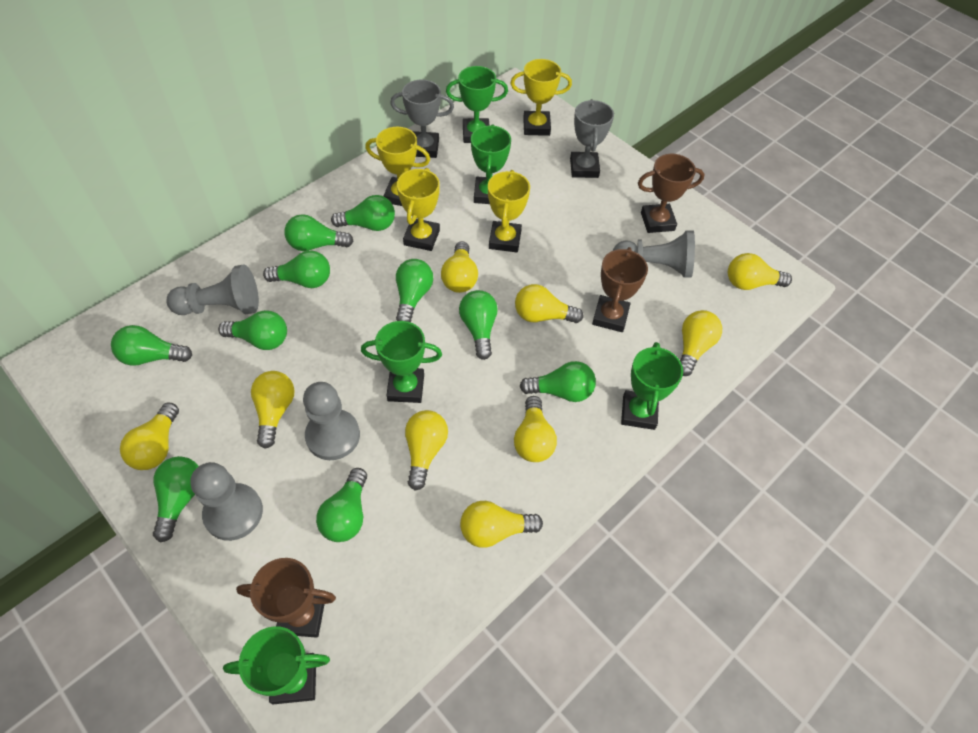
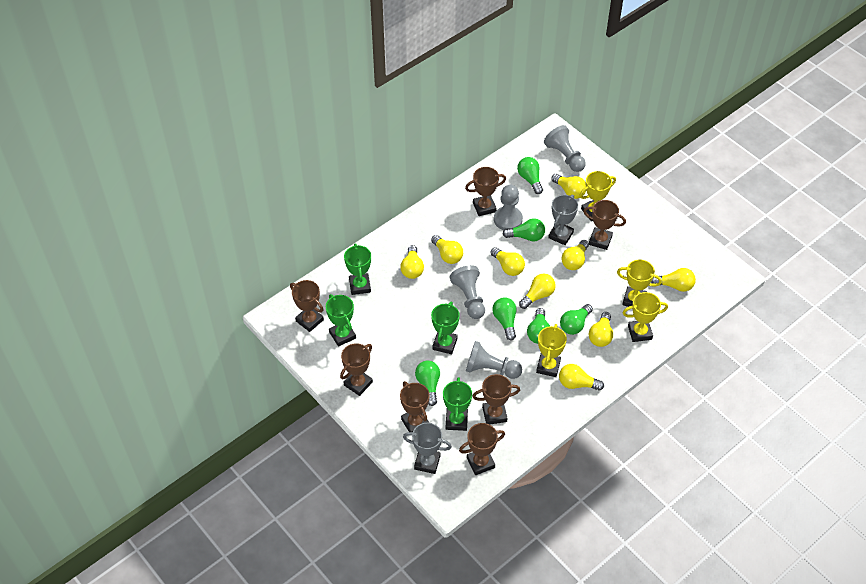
brown trophy: [236,558,336,638] [592,247,648,332] [638,154,704,233] = 3 -> [290,280,324,332] [340,343,373,396] [400,381,430,432] [459,423,505,475] [465,167,506,216] [472,374,520,424] [583,200,626,250] = 7
green light bulb: [111,325,192,366] [153,456,199,543] [218,310,287,350] [263,250,330,288] [285,214,353,251] [316,468,367,542] [331,195,395,231] [396,259,433,322] [459,290,498,360] [520,361,596,402] = 10 -> [415,361,440,406] [492,298,517,340] [503,218,545,242] [517,157,543,194] [527,308,550,344] [560,304,593,335] = 6
green trophy: [223,626,330,704] [361,321,442,403] [446,66,508,143] [471,124,511,204] [621,342,683,430] = 5 -> [326,294,356,347] [344,243,371,295] [431,302,460,354] [443,377,472,431] = 4

